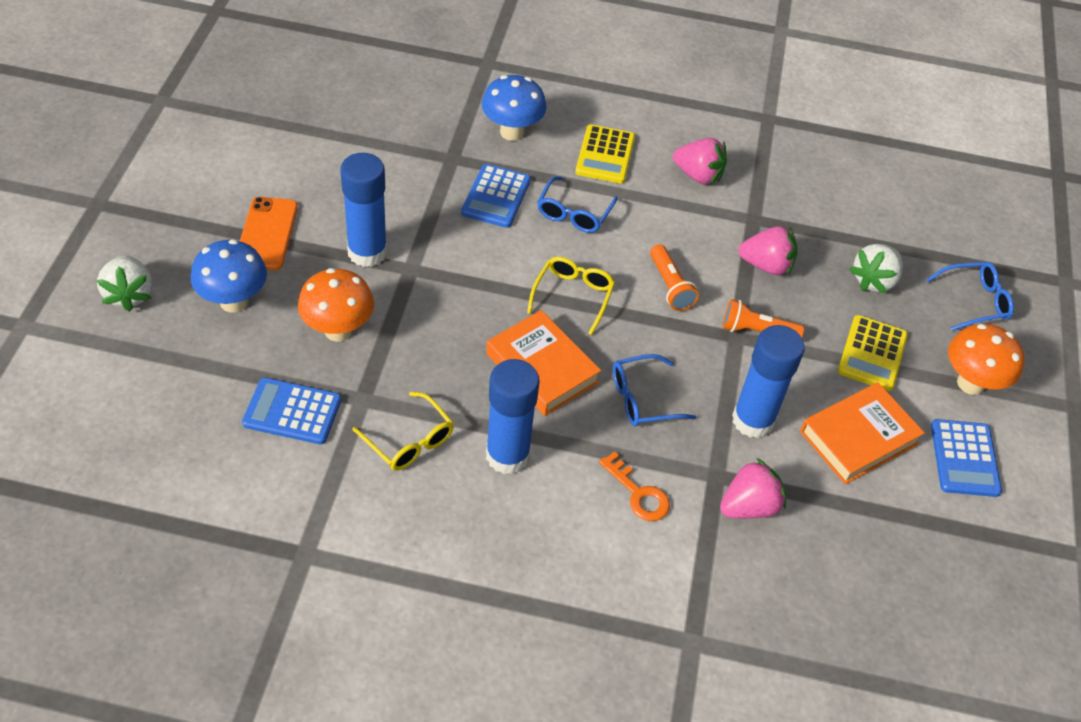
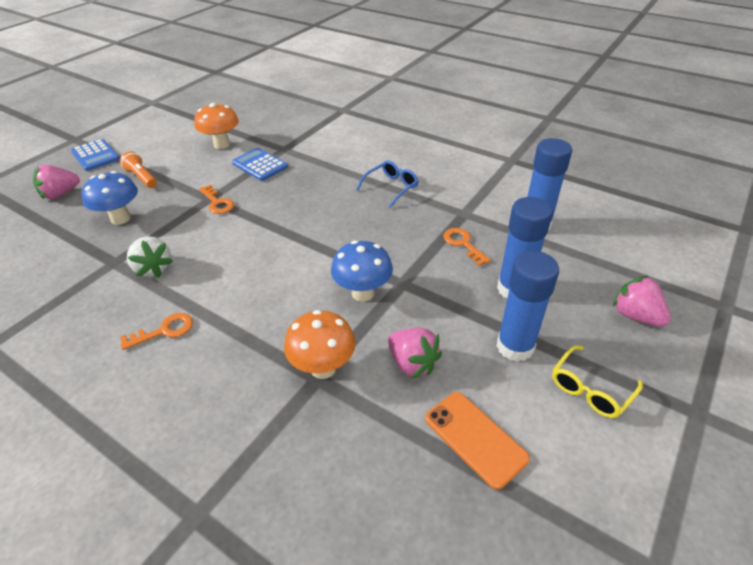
blue calculator: [242,378,342,444] [461,164,531,228] [931,419,1002,497] = 3 -> [71,139,120,171] [232,148,288,181] = 2
blue glasses: [537,176,618,233] [613,354,696,426] [927,262,1014,330] = 3 -> [356,160,418,208] = 1
orange book: [486,310,601,416] [800,382,925,484] = 2 -> none = 0
orange flashlight: [650,244,699,311] [723,299,804,337] = 2 -> [120,151,157,188] = 1
orange key: [599,451,670,521] = 1 -> [120,313,193,350] [199,185,234,214] [444,228,491,266] = 3
white strawberry: [97,255,152,312] [849,244,903,294] = 2 -> [127,237,173,277] = 1
yellow calculator: [575,125,635,183] [838,315,908,391] = 2 -> none = 0
yellow glasses: [352,392,454,471] [527,257,615,335] = 2 -> [552,345,643,418] = 1

